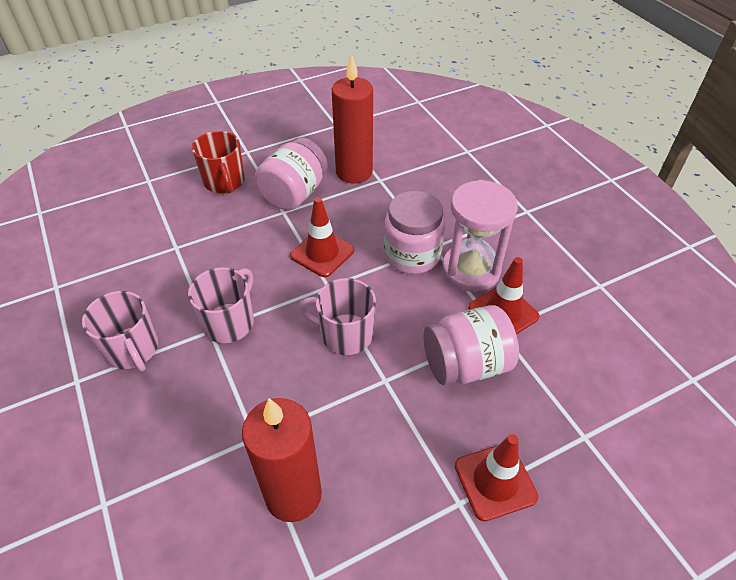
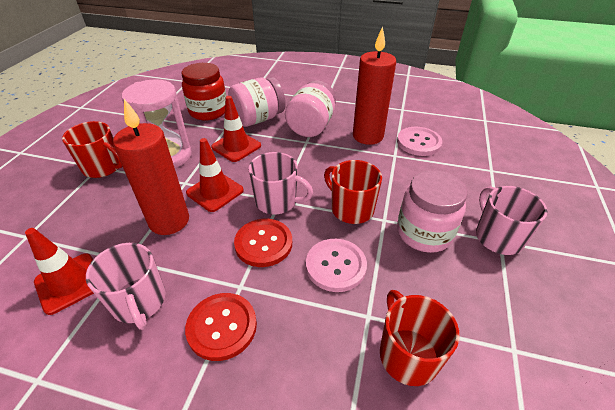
pink button: none = 0 -> [306,239,367,292] [397,127,442,156] = 2
red button: none = 0 -> [185,293,257,361] [234,219,292,267] = 2
red jar: none = 0 -> [182,63,226,121] = 1
red mug: [192,131,245,193] = 1 -> [62,121,123,178] [324,160,382,224] [380,290,459,386] = 3

